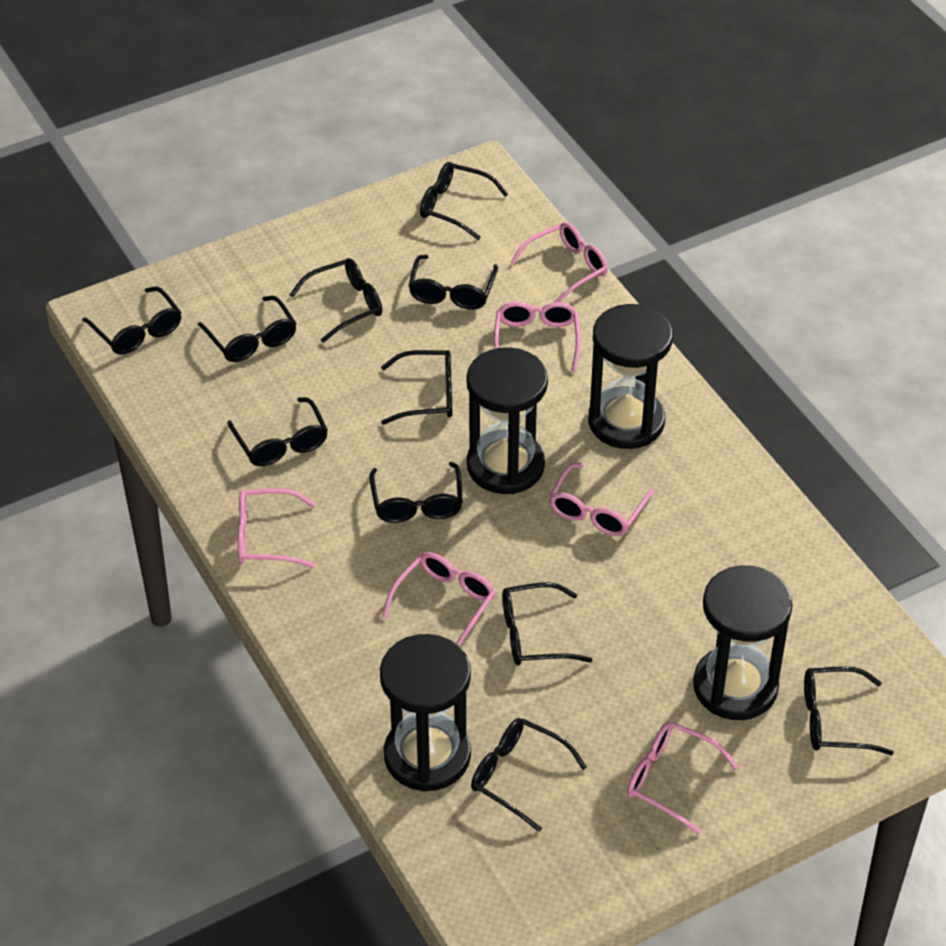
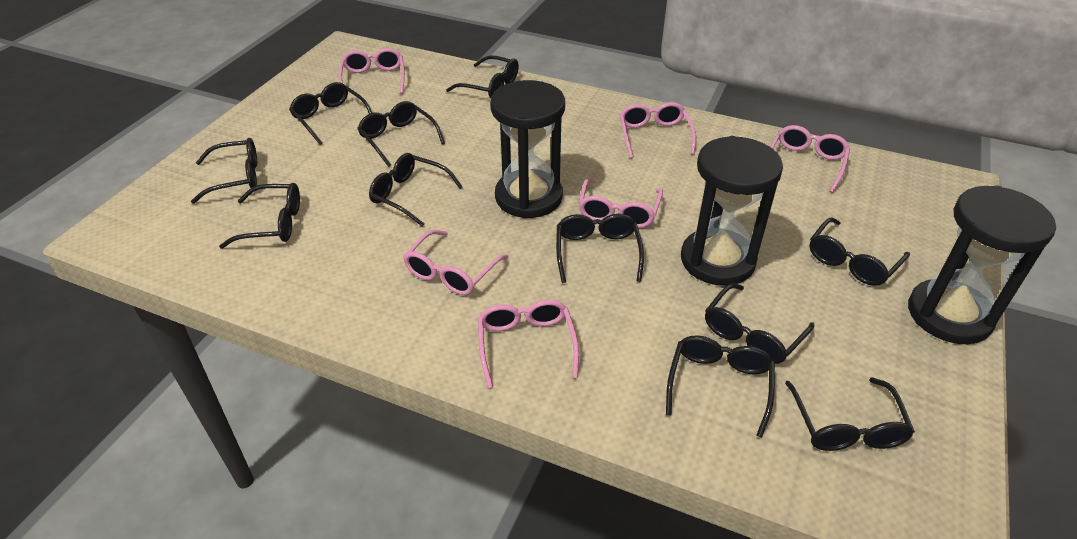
black hourglass: [380,634,471,792] [466,347,548,494] [588,304,673,449] [693,566,793,720] = 4 -> [490,80,565,218] [681,136,783,286] [908,186,1056,344] = 3

